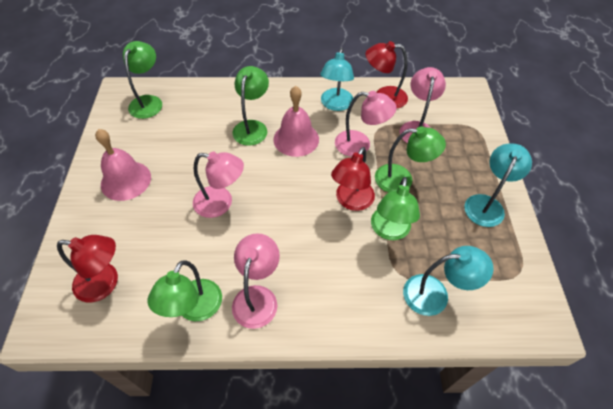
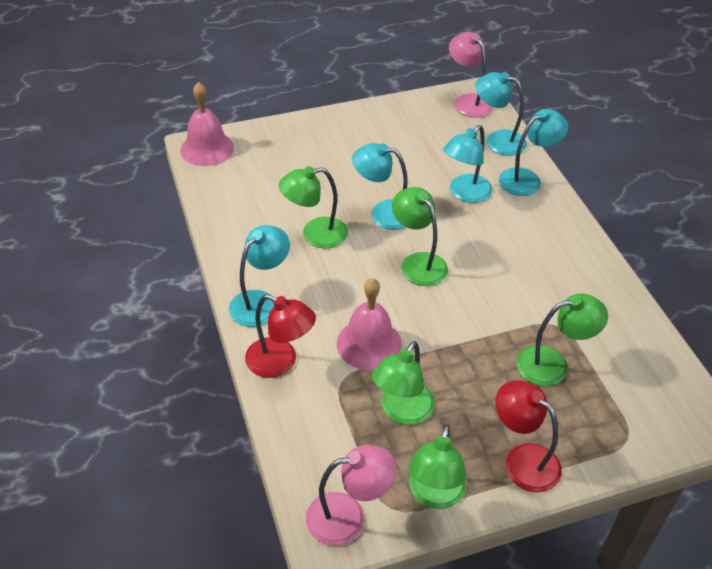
pink lamp: [193,151,244,218] [232,233,280,329] [335,91,397,157] [400,67,446,144] = 4 -> [306,445,396,546] [449,32,493,118] = 2
red lamp: [57,235,118,302] [331,147,375,211] [366,41,408,108] = 3 -> [245,294,316,378] [496,380,562,493] = 2
turquoise lamp: [320,48,354,111] [403,246,494,316] [464,143,532,227] = 3 -> [229,225,290,327] [352,143,408,230] [443,125,493,203] [475,72,527,156] [499,109,568,196] = 5

